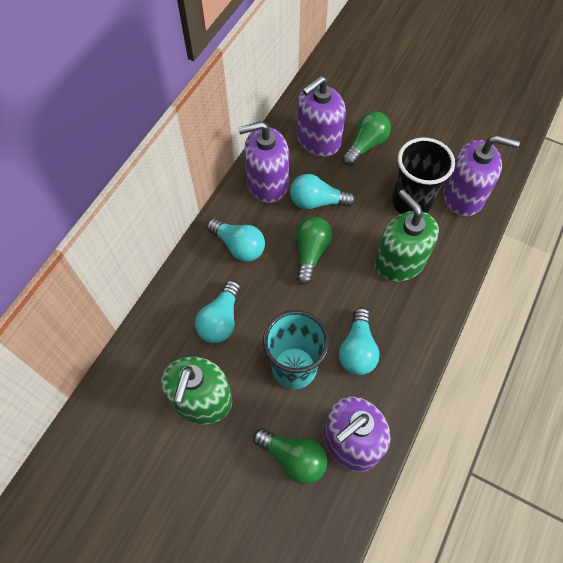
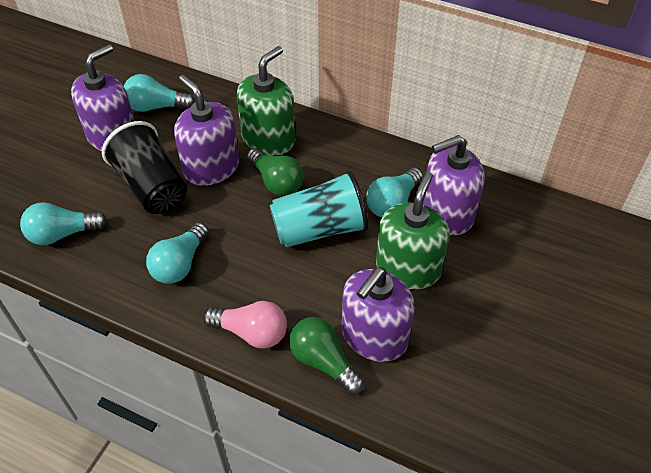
green light bulb: [253,428,327,484] [296,217,332,285] [342,111,391,166] = 3 -> [247,148,304,196] [289,317,364,395] = 2
pink light bulb: none = 0 -> [203,301,287,349] = 1

